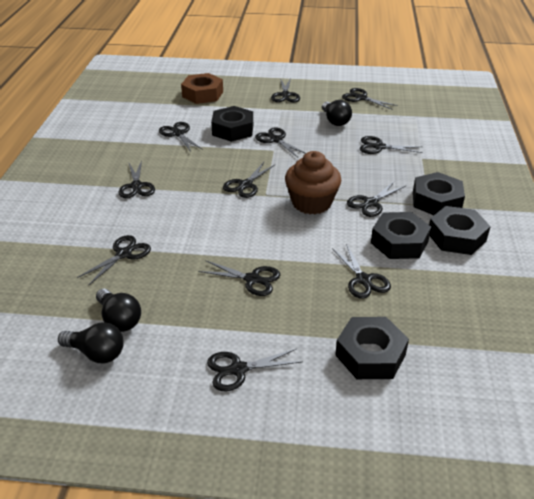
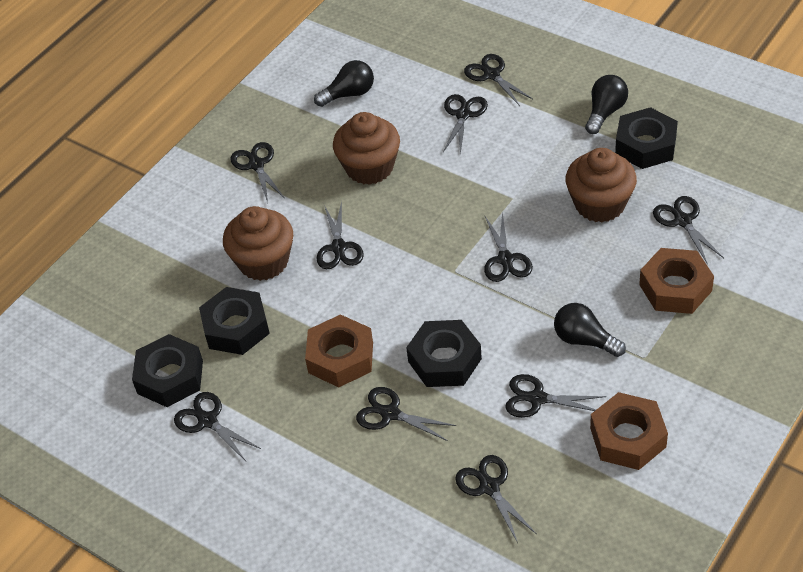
black nut: [211,106,253,142] [335,317,409,379] [371,212,431,259] [413,172,465,215] [429,206,491,255] = 5 -> [132,334,203,407] [199,287,270,355] [406,320,482,387] [615,107,678,169] = 4
black scissors: [77,235,151,285] [119,160,155,198] [159,122,203,152] [198,260,280,296] [207,349,302,391] [223,162,276,198] [255,127,306,158] [271,78,300,102] [332,244,391,299] [342,88,398,109] [347,181,406,217] [360,136,423,154] = 12 -> [174,392,261,461] [231,142,284,202] [316,201,364,269] [356,387,456,441] [443,94,488,155] [455,455,536,543] [464,54,533,106] [484,211,533,282] [505,374,606,418] [653,196,724,265] = 10
brown cupcake: [285,151,342,214] = 1 -> [223,206,293,281] [333,112,400,185] [566,148,637,223] = 3
brown nut: [181,73,223,104] = 1 -> [305,314,373,387] [590,392,668,470] [639,248,714,314] = 3

